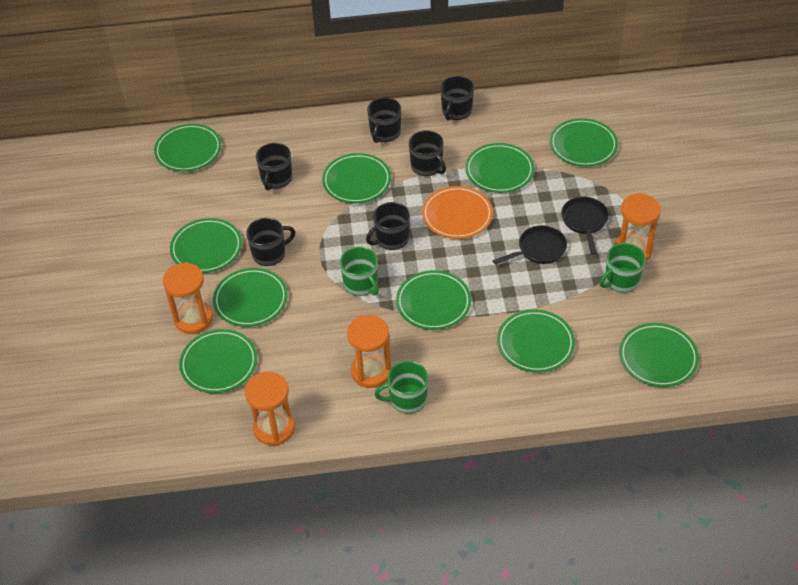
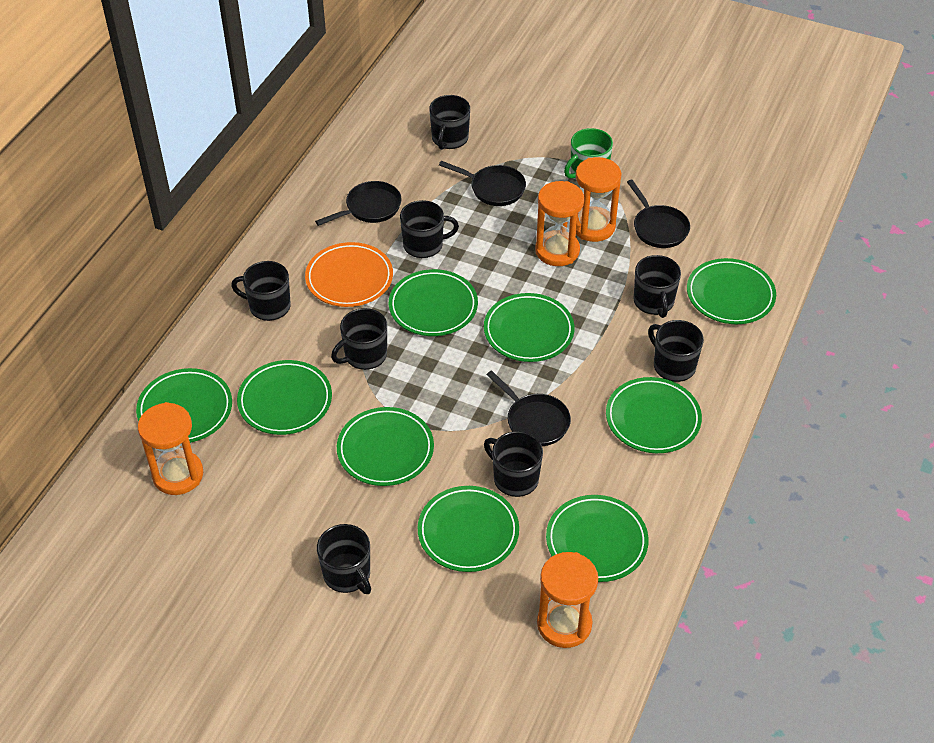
black mug: [246,218,295,266] [256,143,292,191] [366,202,410,250] [367,97,401,143] [409,130,446,176] [441,76,474,121] = 6 -> [231,261,291,321] [317,524,371,594] [331,308,387,370] [400,200,459,258] [429,95,470,150] [484,431,543,497] [634,255,681,318] [648,320,704,382] = 8
black pan: [493,225,567,265] [561,197,609,255] = 2 -> [315,181,402,226] [439,161,526,206] [486,370,571,446] [627,179,690,248] = 4
green mug: [340,247,379,296] [375,361,428,414] [600,243,646,293] = 3 -> [564,128,613,179] = 1
green plate: [154,124,221,172] [170,218,242,273] [179,329,257,393] [213,268,288,327] [322,153,391,203] [396,270,471,330] [465,143,534,193] [497,309,575,373] [550,118,618,167] [619,323,699,387] = 10 -> [136,368,232,443] [237,360,332,435] [337,407,434,486] [389,269,478,336] [418,486,519,572] [484,293,574,362] [546,495,649,582] [606,377,702,453] [687,258,776,324] = 9

